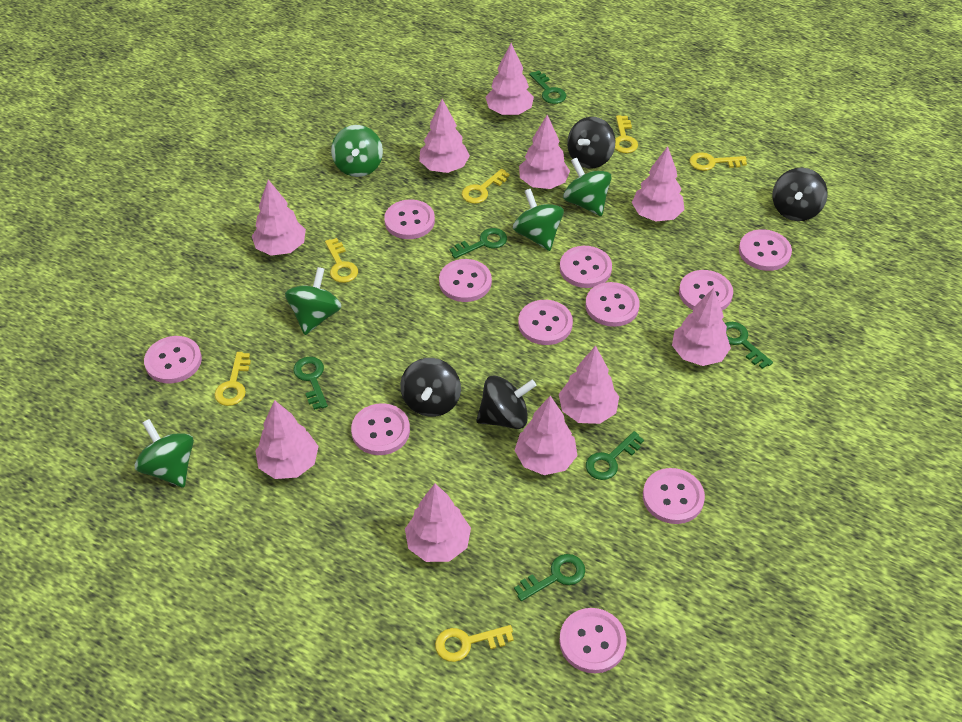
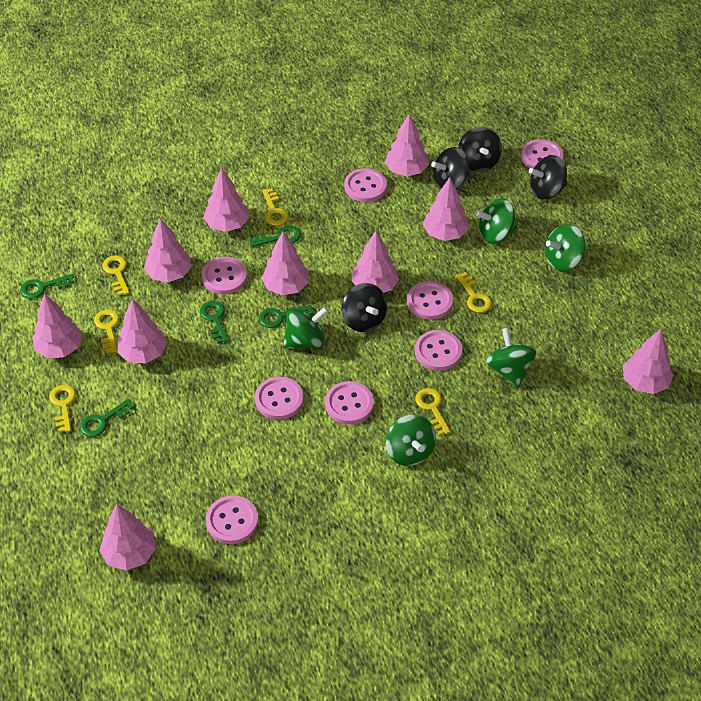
green key: [293,357,328,410] [450,228,507,259] [514,554,585,601] [529,70,566,104] [586,431,644,480] [725,322,773,369] = 6 -> [20,274,75,299] [80,399,134,437] [200,301,229,344] [249,226,301,247] [259,305,313,328] = 5
pink button: [144,336,202,383] [351,403,410,455] [384,199,435,239] [439,259,492,302] [518,300,573,345] [559,608,627,673] [560,246,612,288] [585,282,640,327] [643,468,705,524] [679,270,733,310] [739,229,792,271] = 11 -> [202,257,247,294] [206,495,258,544] [255,377,304,420] [325,381,374,424] [344,168,387,202] [407,281,453,320] [415,330,462,371] [521,139,564,169] = 8

